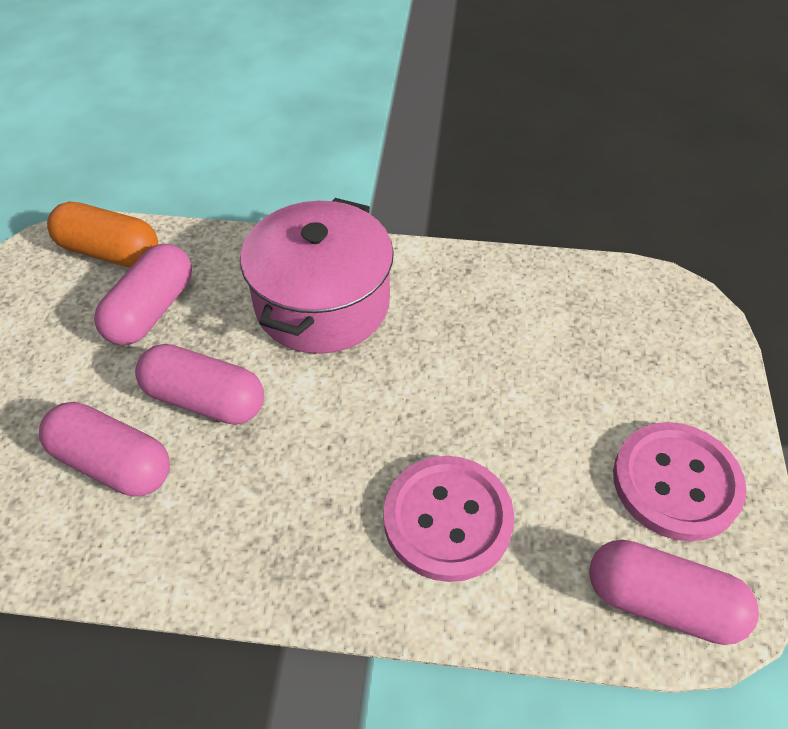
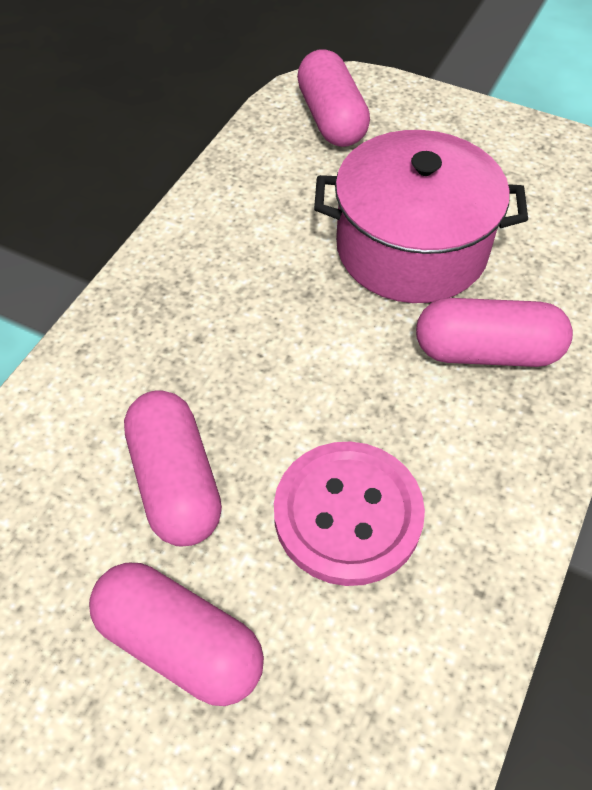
orange capsule: [47,201,158,267] = 1 -> none = 0
pink button: [383,456,514,582] [613,422,746,541] = 2 -> [274,441,425,586] = 1

